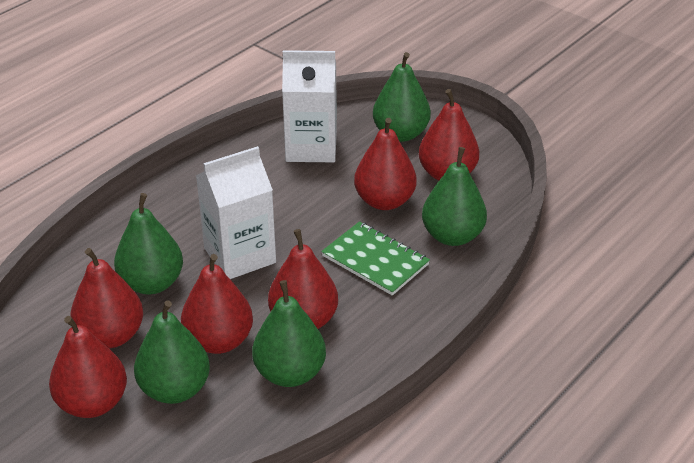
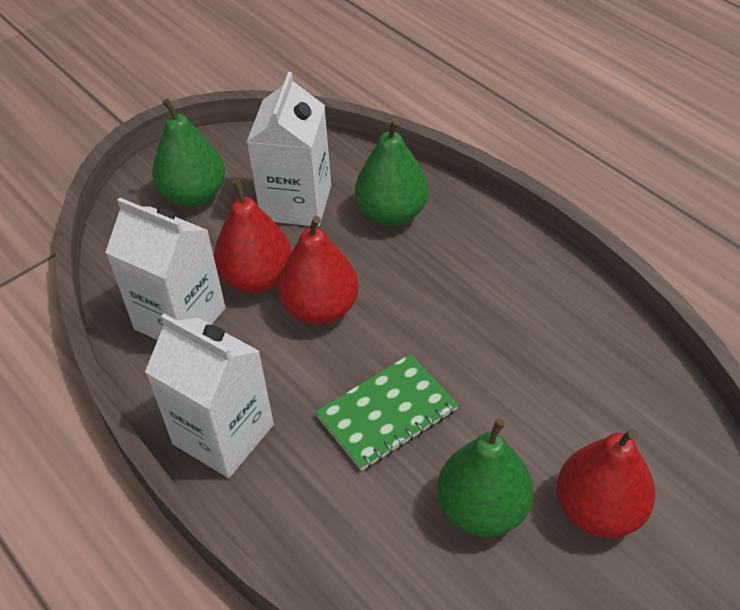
green pear: [114,193,183,294] [134,300,210,404] [252,280,326,387] [373,52,431,142] [422,147,487,246] = 5 -> [152,99,225,207] [355,119,429,226] [437,418,533,537] = 3
red pear: [49,316,127,418] [70,248,143,348] [181,254,253,354] [268,229,338,329] [354,118,417,210] [419,89,479,180] = 6 -> [214,180,292,293] [278,216,359,325] [557,429,656,538] = 3
white carton: [196,146,276,279] [282,50,337,162] = 2 -> [105,198,226,340] [145,314,274,478] [247,72,331,227] = 3

